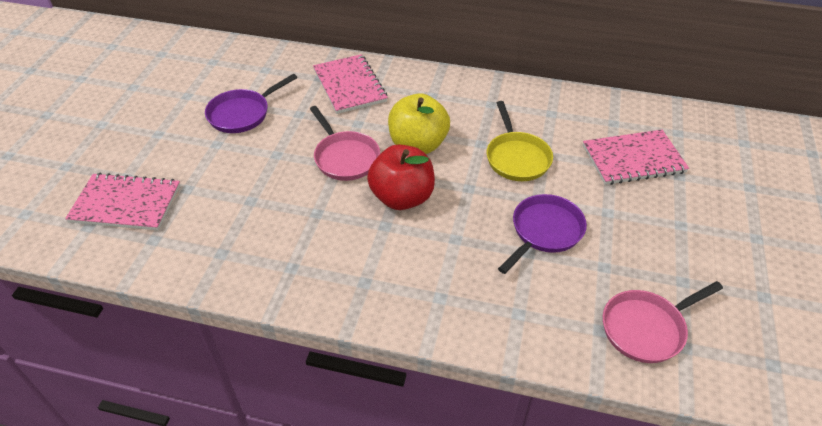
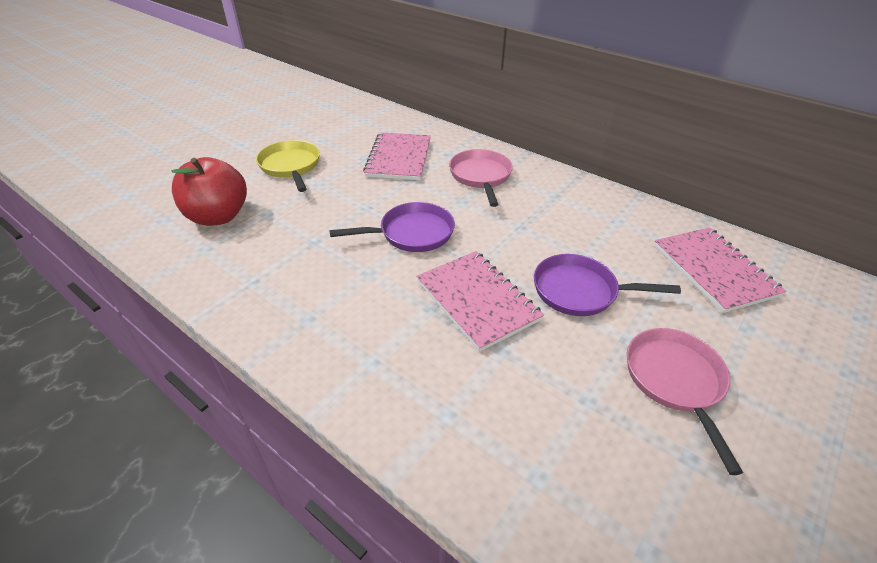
yellow apple: [388,93,450,154] = 1 -> none = 0

